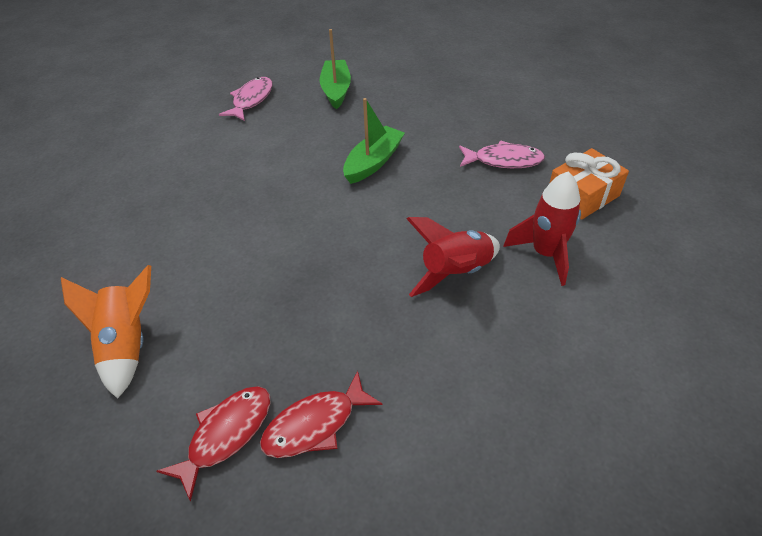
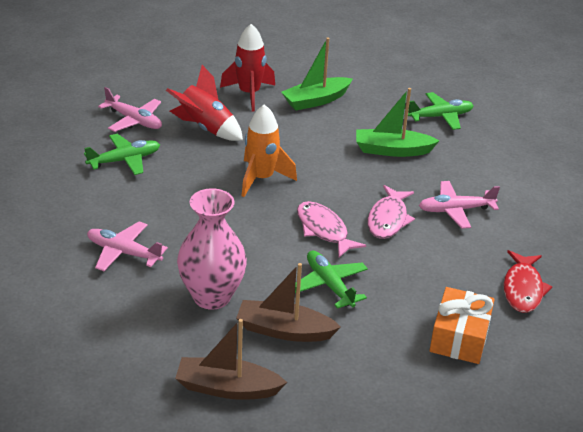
brown boat: none = 0 -> [175,319,287,400] [236,263,341,342] = 2
green plane: none = 0 -> [84,134,160,175] [295,251,368,309] [405,92,474,130] = 3
pink plane: none = 0 -> [87,221,168,271] [98,87,162,132] [419,181,500,229] = 3
pink vase: none = 0 -> [177,188,247,310] = 1
red fish: [157,386,270,502] [260,371,382,458] = 2 -> [503,250,552,313] = 1

